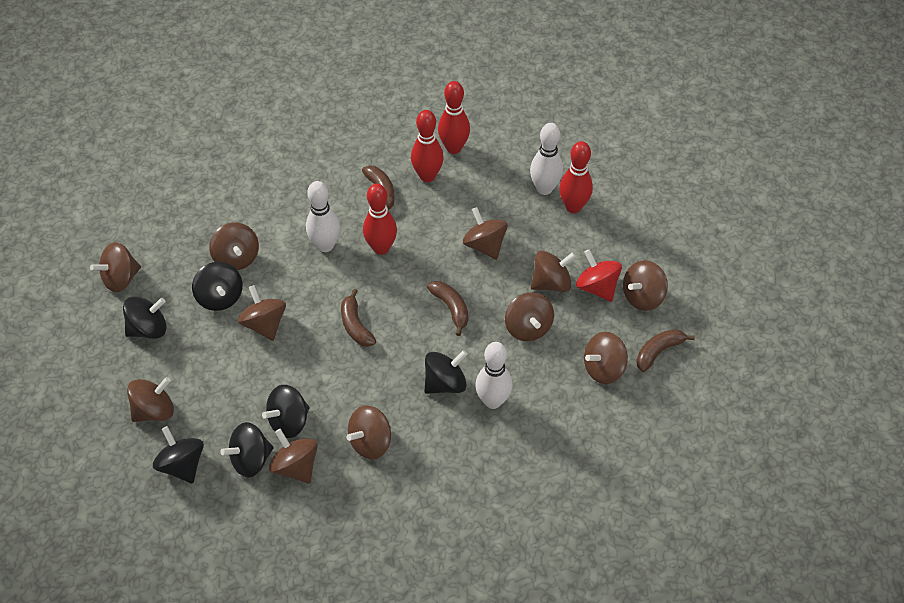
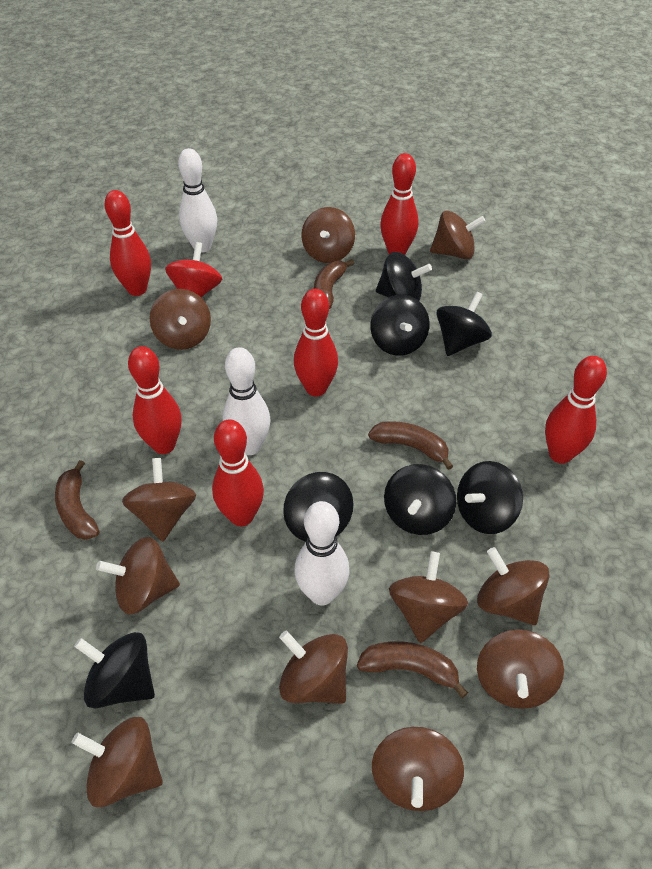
black spinning top: [123,296,166,339] [153,426,204,484] [192,262,243,311] [220,422,274,477] [262,385,310,438] [424,350,468,394] = 6 -> [74,632,155,709] [283,472,354,542] [371,295,430,356] [376,252,432,301] [384,464,456,535] [436,292,492,356] [457,461,523,534] = 7
red bowling pin: [363,184,397,255] [411,110,444,182] [438,81,470,154] [559,141,593,213] = 4 -> [105,190,151,296] [128,346,182,454] [212,419,264,526] [294,289,338,397] [380,153,418,255] [545,356,607,464] = 6

